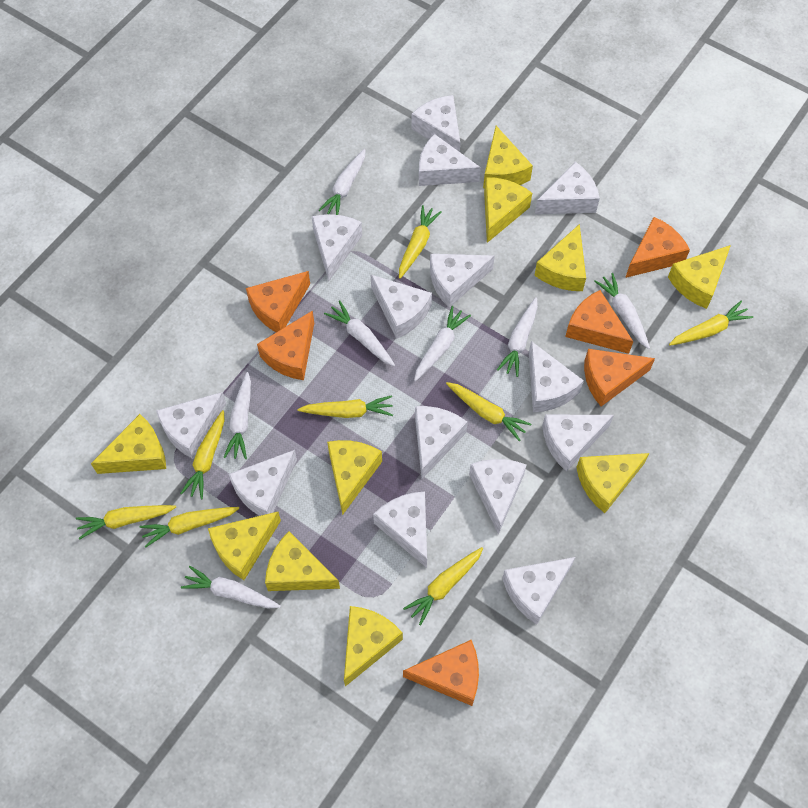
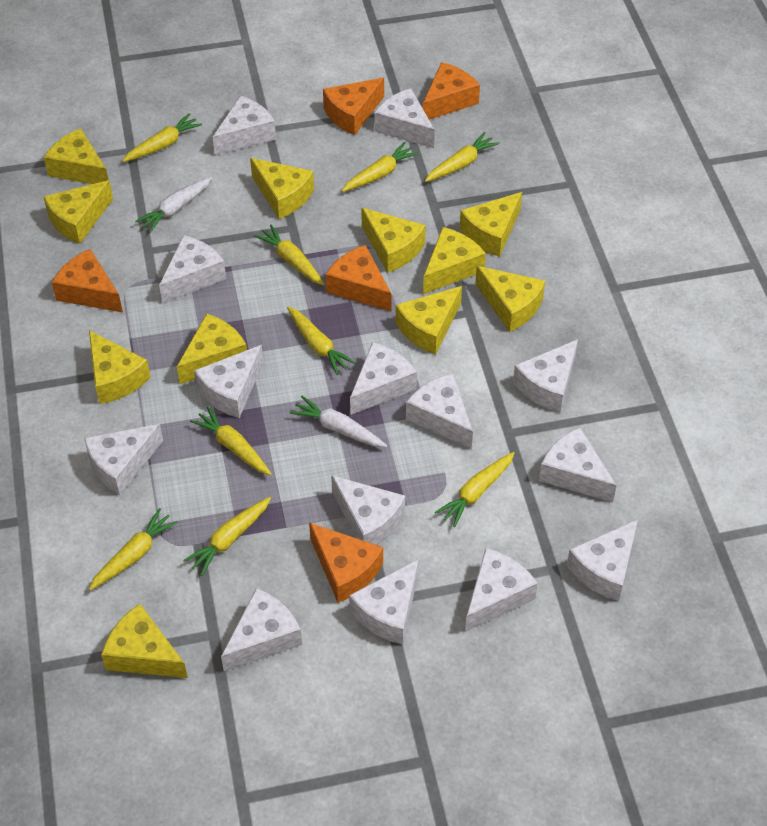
orange cheese: [246,271,310,332] [257,310,314,380] [403,640,479,706] [565,290,634,354] [584,349,655,406] [625,217,690,278] = 6 -> [51,249,123,312] [309,523,383,603] [323,78,384,135] [326,245,392,311] [423,62,480,120] = 5
white carrot: [181,566,281,609] [223,372,251,459] [319,149,366,215] [324,300,395,366] [414,306,471,381] [497,297,538,377] [594,273,650,349] = 7 -> [135,176,213,233] [290,396,387,447] = 2
yellow carrot: [76,505,176,540] [140,507,240,548] [180,410,225,499] [297,395,393,418] [399,205,442,279] [403,547,483,626] [446,382,531,441] [669,301,753,346] = 8 -> [89,508,178,590] [122,113,202,162] [183,497,271,576] [190,407,271,475] [254,225,325,285] [287,306,356,375] [341,142,419,192] [425,132,499,182] [435,452,515,527] = 9
yellow cheese: [91,414,166,474] [208,512,281,580] [265,531,340,591] [327,440,382,515] [344,606,403,686] [483,126,533,188] [484,177,532,243] [534,224,586,291] [576,453,649,513] [668,245,731,309] = 10 -> [44,128,108,184] [44,180,113,244] [89,330,151,404] [101,604,188,678] [177,314,247,384] [250,158,314,219] [361,208,426,273] [396,286,462,355] [423,227,486,294] [459,192,522,257] [475,266,545,332] = 11

